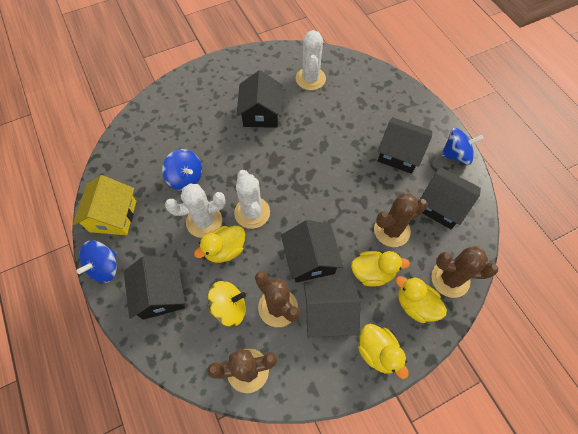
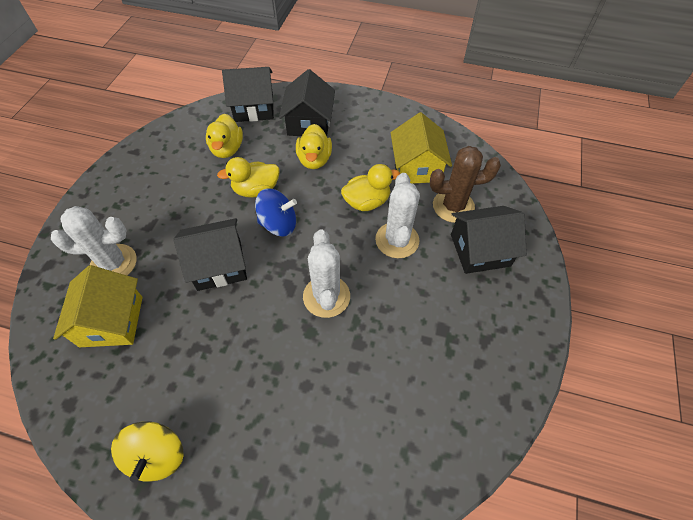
black house: [124,256,185,320] [237,70,283,128] [281,220,343,283] [304,280,360,338] [378,117,432,174] [420,167,481,229] = 6 -> [173,218,247,291] [222,67,274,122] [279,69,335,136] [451,206,527,274] = 4
blue spinning top: [77,241,117,283] [162,149,202,191] [441,128,483,165] = 3 -> [255,188,297,237] = 1
brown cactus: [207,348,277,393] [255,271,300,327] [374,193,428,247] [431,246,498,298] = 4 -> [430,146,501,223] = 1
yellow house: [73,175,136,235] = 1 -> [53,265,143,347] [391,112,452,183] = 2

